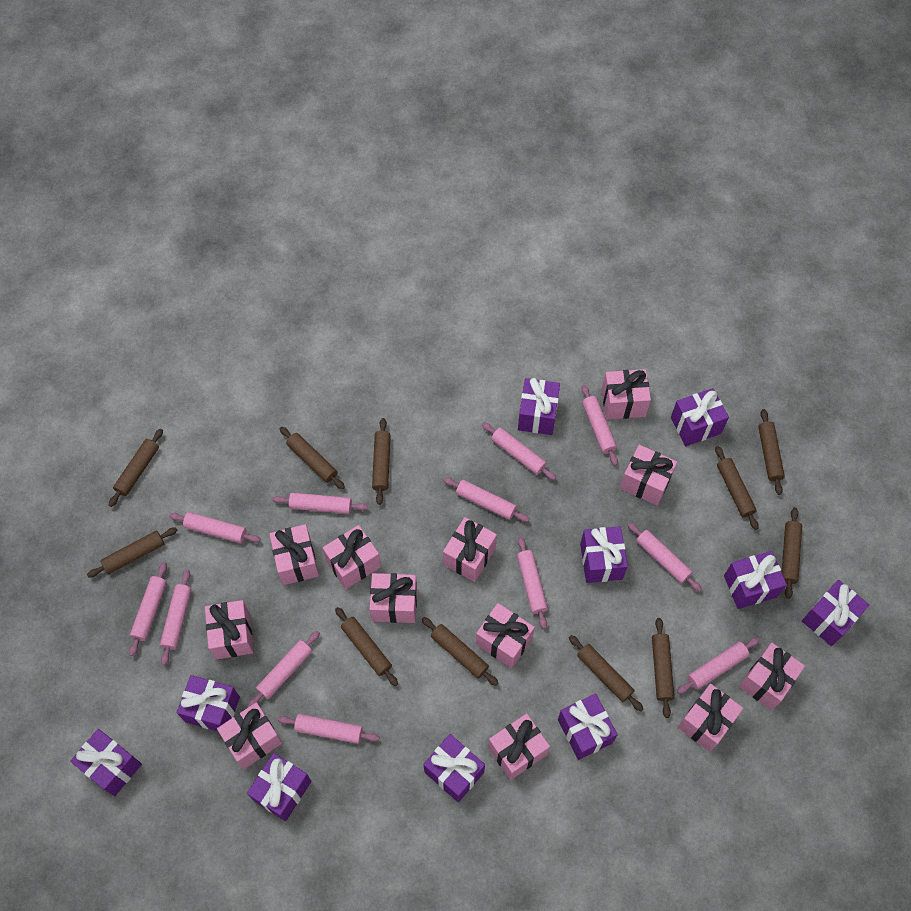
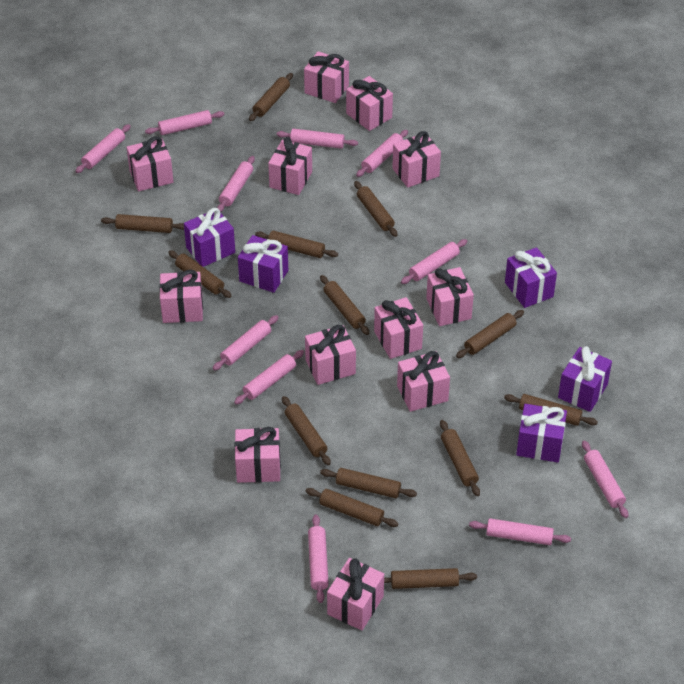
brown rolling pin: [87,527,177,578] [109,429,163,507] [280,427,345,489] [335,607,398,686] [372,418,391,505] [422,617,498,686] [569,635,643,711] [652,618,674,718] [715,446,759,530] [758,409,785,495] [782,507,802,599] = 11 -> [101,214,184,233] [168,250,232,298] [249,73,293,121] [255,231,338,258] [282,396,331,465] [306,488,398,527] [320,275,369,335] [320,468,417,498] [354,181,397,237] [384,568,477,589] [440,420,480,496] [456,310,524,358] [504,394,598,426] = 13
pink rolling pin: [129,562,167,656] [160,570,192,666] [169,512,261,543] [248,631,320,707] [273,493,368,514] [278,714,379,744] [443,478,529,522] [482,422,556,480] [517,536,548,629] [582,385,618,466] [627,522,702,591] [677,638,760,694] = 12 -> [75,124,131,173] [145,110,225,135] [213,315,279,371] [217,156,255,212] [234,350,304,405] [277,129,358,149] [308,515,329,603] [356,130,408,177] [401,239,467,284] [469,518,571,545] [582,440,628,518] = 11
purple gift: [70,729,142,796] [177,675,240,731] [247,753,311,821] [423,734,485,803] [518,378,560,435] [558,694,618,760] [580,526,628,583] [671,388,729,446] [724,551,787,609] [802,580,869,646] = 10 -> [184,208,235,267] [238,235,288,293] [505,247,557,308] [516,404,567,462] [558,346,612,412] = 5

